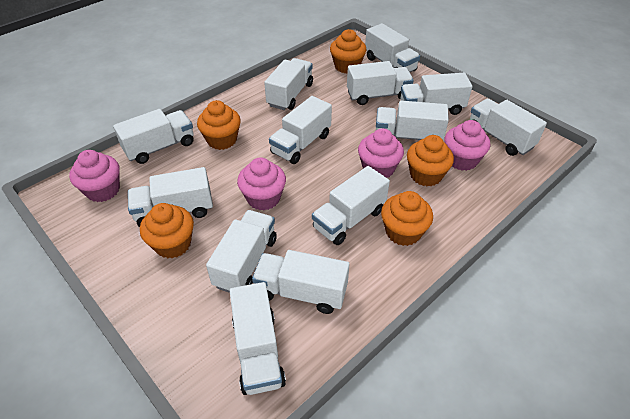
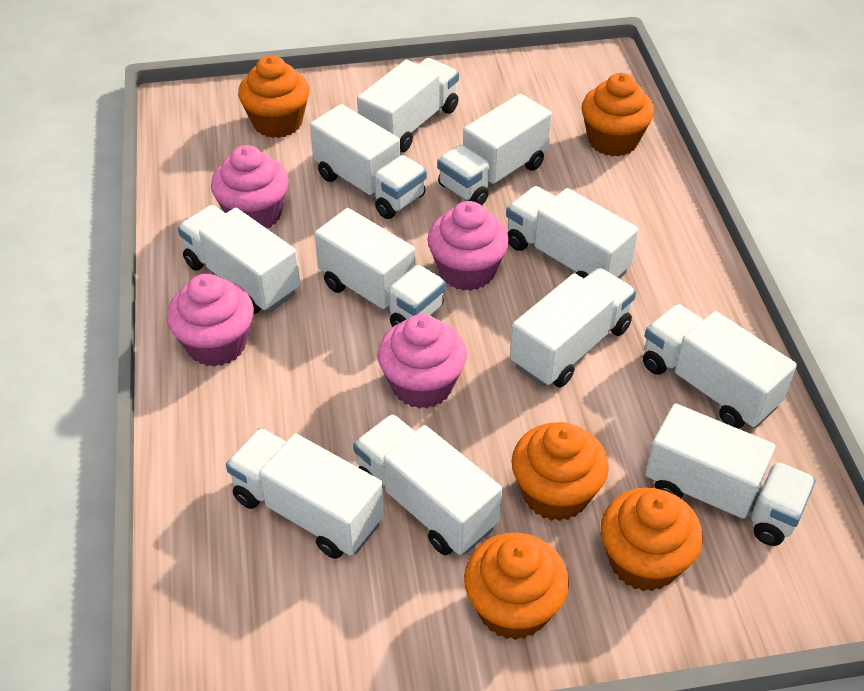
white truck: [113,109,194,164] [128,167,213,227] [206,210,277,293] [230,282,286,395] [252,250,349,314] [264,58,313,110] [269,96,332,164] [312,166,390,245] [347,61,414,105] [365,23,420,72] [376,101,449,140] [400,73,473,115] [470,98,547,156] = 13 -> [178,205,300,314] [226,428,384,559] [310,104,427,219] [315,208,446,327] [353,414,502,555] [357,58,459,152] [437,94,552,205] [506,186,639,279] [510,268,636,388] [643,304,797,428] [645,403,816,546] = 11

